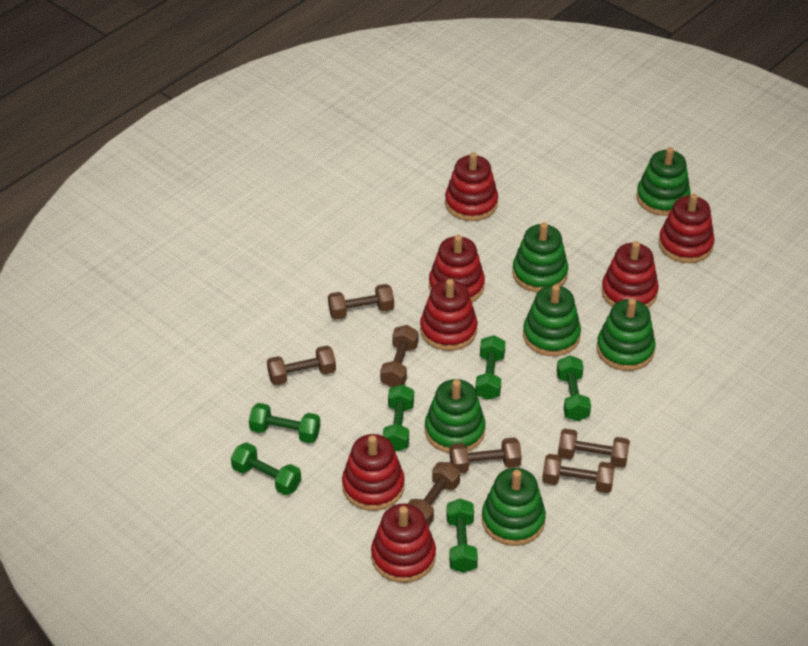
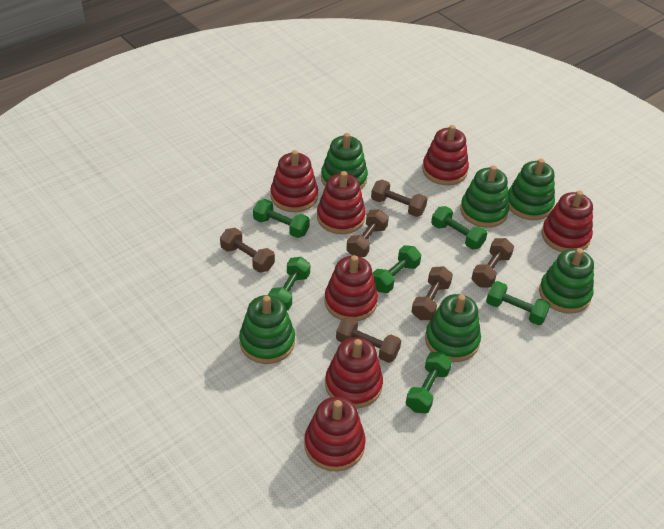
brown dumbbell: [267,346,336,385] [328,284,394,320] [380,325,418,388] [408,462,460,526] [449,438,522,473] [542,454,615,493] [558,429,630,468] = 7 -> [220,228,275,273] [336,316,401,363] [346,209,389,257] [371,180,427,217] [411,266,453,320] [471,238,514,288] = 6

